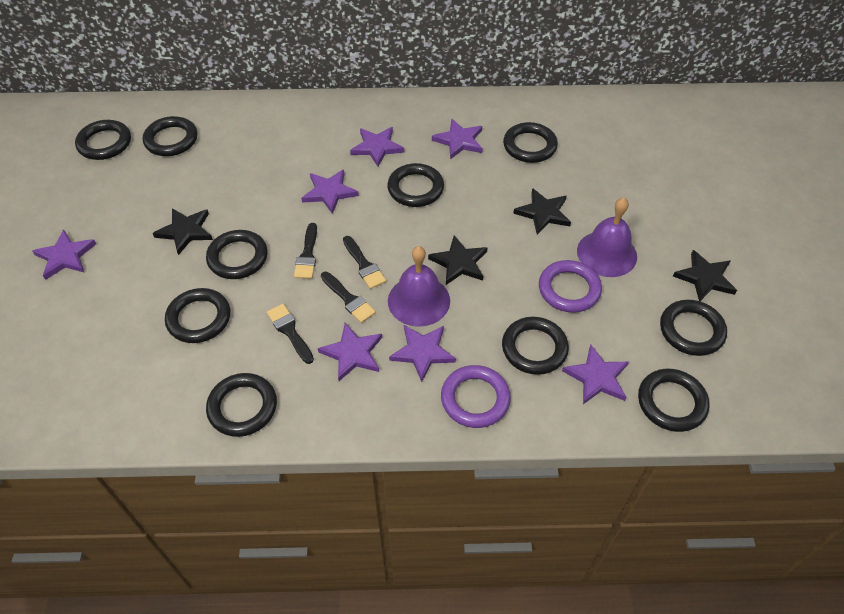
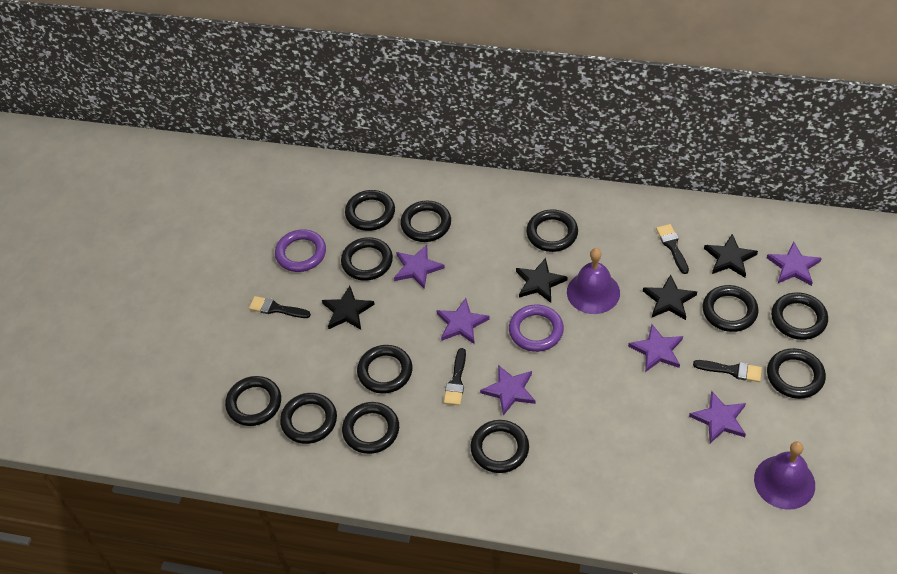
black ring: [75,120,131,160] [143,116,197,156] [165,288,230,343] [206,230,268,279] [206,373,277,437] [387,163,444,207] [502,317,569,375] [503,122,558,163] [638,369,709,432] [660,300,727,356] = 10 -> [225,376,281,426] [280,393,337,444] [341,237,393,281] [342,402,399,454] [345,190,395,231] [357,345,413,394] [400,201,451,242] [470,420,529,473] [526,209,578,252] [702,285,759,332] [767,348,826,399] [771,292,828,340] = 12
purple star: [32,230,96,280] [301,170,359,214] [318,323,382,381] [350,127,404,167] [389,325,456,382] [432,119,483,159] [562,344,629,404] = 7 -> [394,245,445,289] [436,298,490,344] [480,365,535,416] [628,324,683,372] [689,391,746,443] [767,242,822,286] = 6

